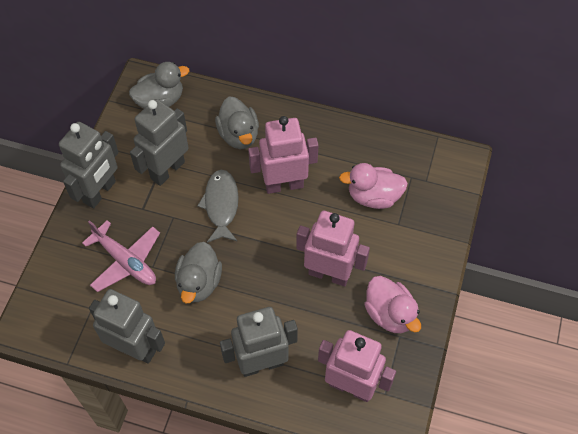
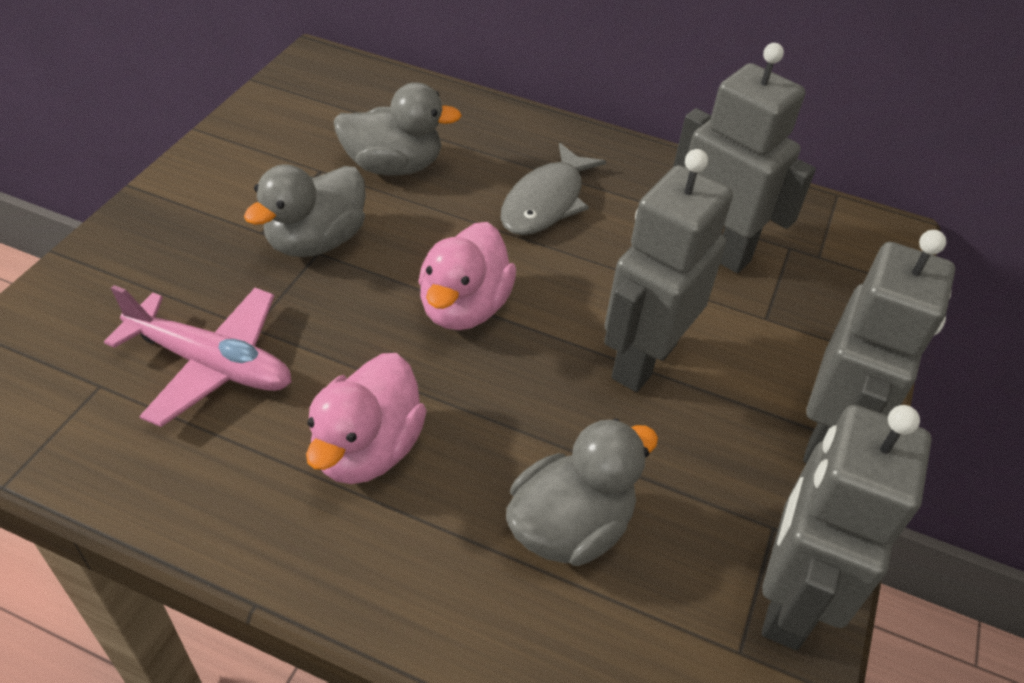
pink robot: [248,116,318,194] [296,211,370,286] [318,330,396,402] = 3 -> none = 0

